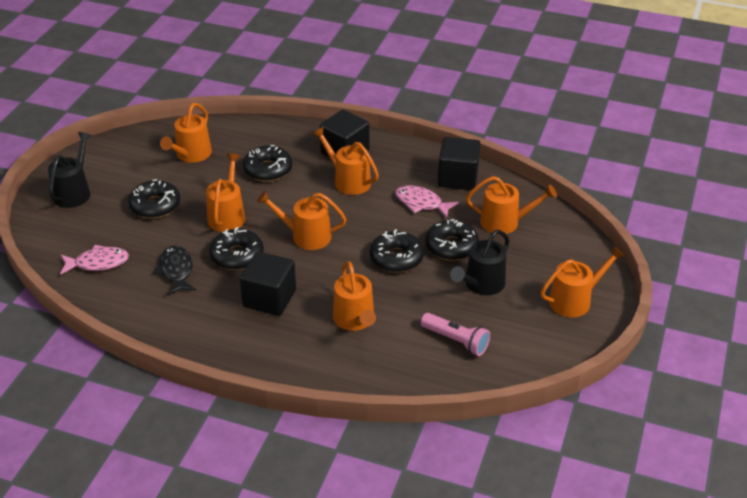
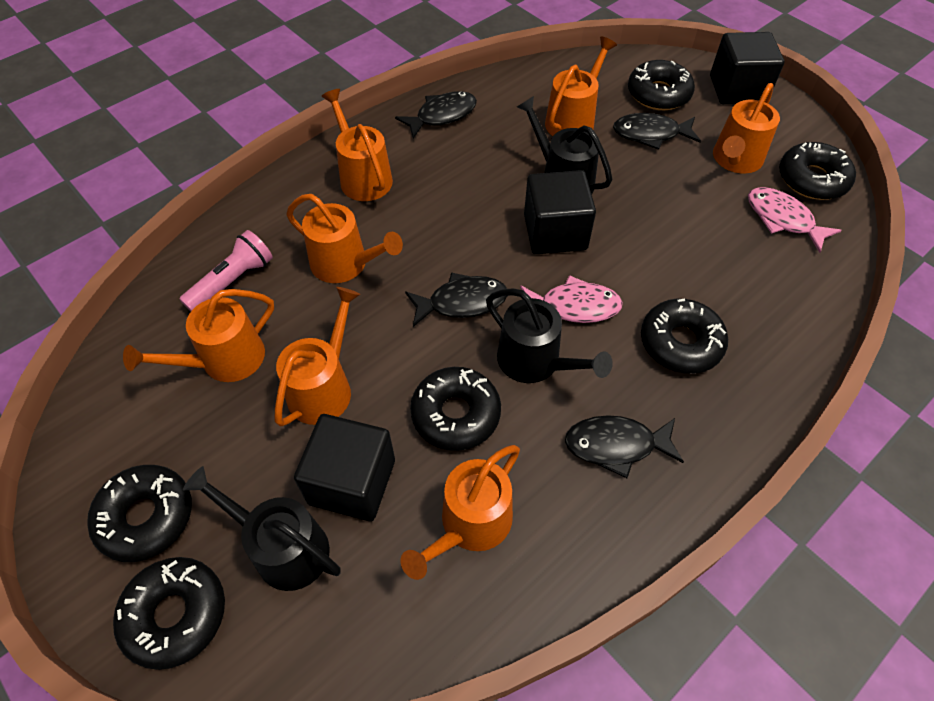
black donut: [128,179,180,218] [209,227,264,270] [243,145,292,182] [370,229,424,273] [425,219,479,260] = 5 -> [87,465,192,562] [113,557,225,670] [410,367,501,451] [628,60,695,110] [641,298,728,374] [779,142,856,200] = 6
black fish: [153,246,196,295] = 1 -> [395,91,477,138] [405,272,507,327] [565,415,684,478] [613,113,701,150] = 4
black watering can: [48,132,92,208] [450,230,509,295] = 2 -> [183,466,341,591] [486,288,613,383] [517,96,612,194] = 3

